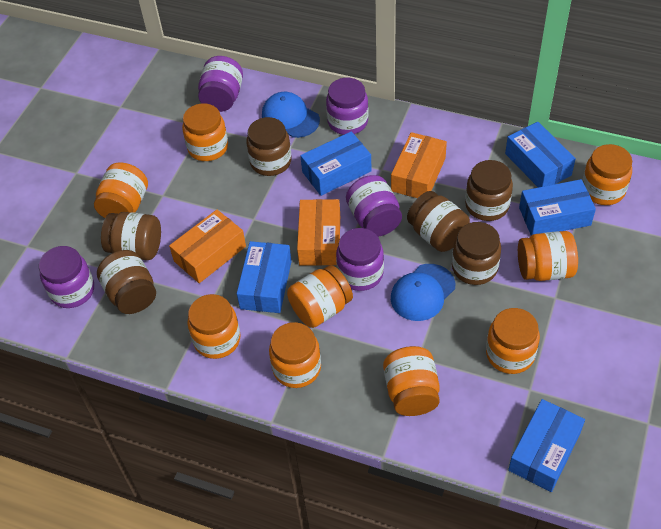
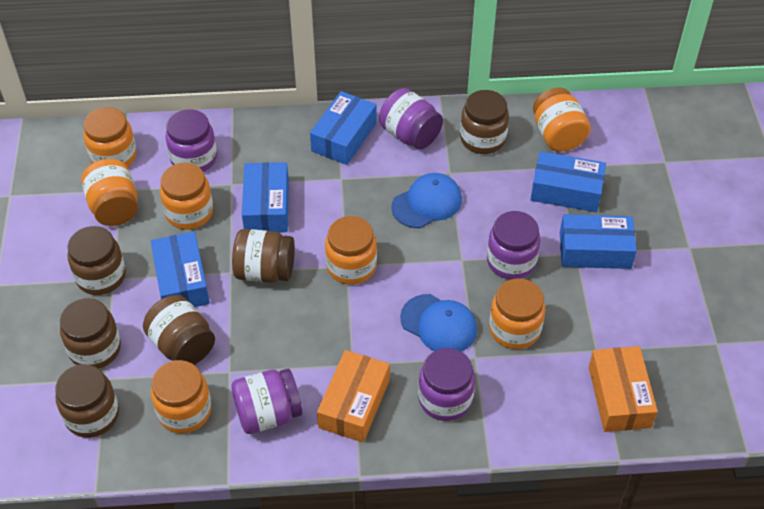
orange box: [169,210,246,283] [297,199,340,266] [391,132,447,198] = 3 -> [317,350,390,443] [589,346,658,432] = 2
orange jar: [94,163,148,218] [182,103,228,161] [187,294,240,359] [269,322,321,388] [287,265,353,328] [383,346,440,416] [486,308,540,374] [518,231,578,281] [582,144,632,205] = 9 -> [81,159,138,226] [83,107,137,167] [151,360,212,434] [160,163,213,230] [325,216,377,285] [489,279,545,349] [533,88,591,152] = 7

